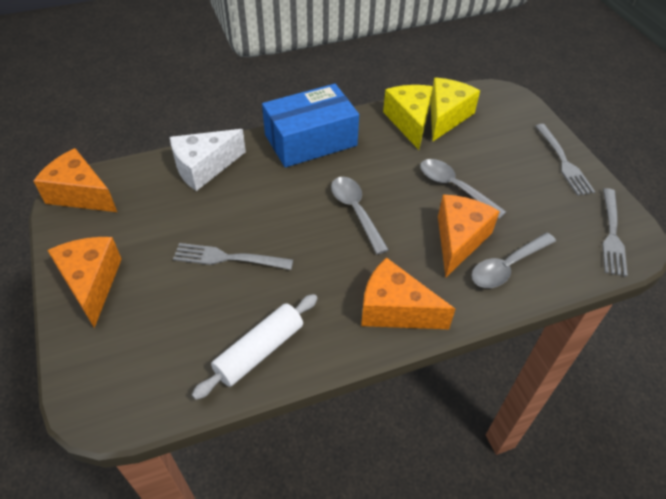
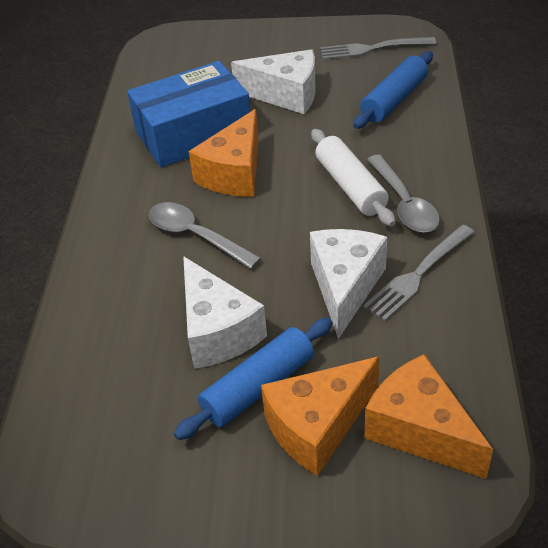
blue rolling pin: none = 0 -> [174,318,333,440] [353,51,433,129] = 2
grey fork: [173,243,293,270] [535,124,595,196] [603,188,628,277] = 3 -> [320,37,436,60] [363,225,474,321] = 2
grey spoon: [331,177,389,255] [420,159,506,219] [471,233,556,288] = 3 -> [148,202,261,269] [367,155,440,233] = 2
orange cheese: [34,148,117,212] [48,237,122,328] [361,257,455,329] [438,195,500,277] = 4 -> [189,109,259,197] [261,357,380,476] [364,354,493,479] = 3
white cheese: [170,129,246,191] = 1 -> [183,256,267,369] [231,49,316,114] [310,229,387,339] = 3
yellow cheese: [383,85,433,150] [430,78,480,142] = 2 -> none = 0

